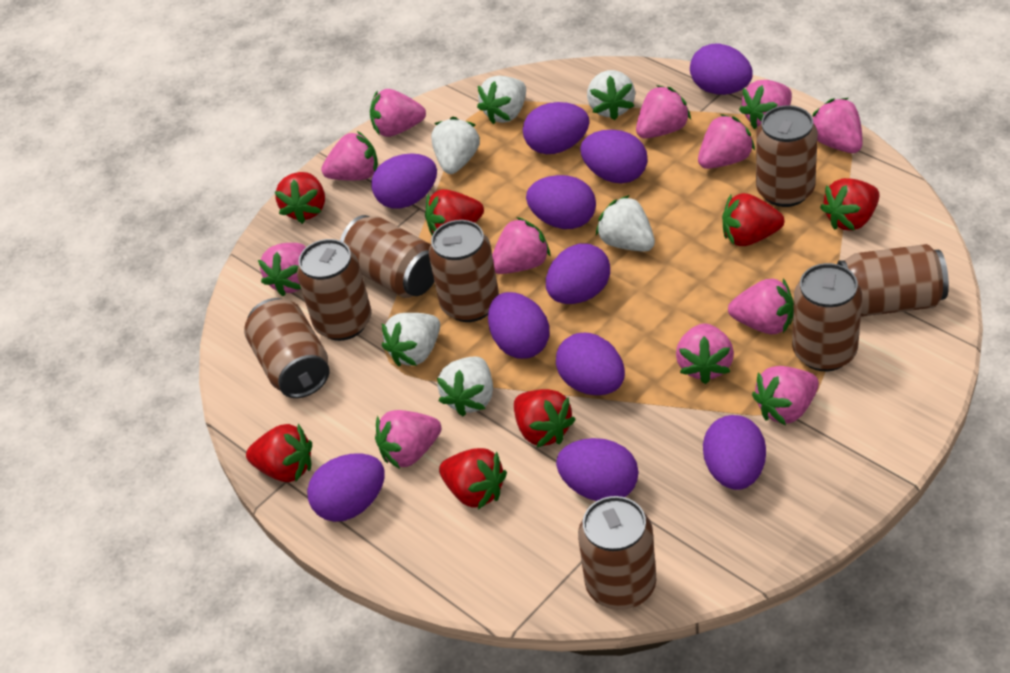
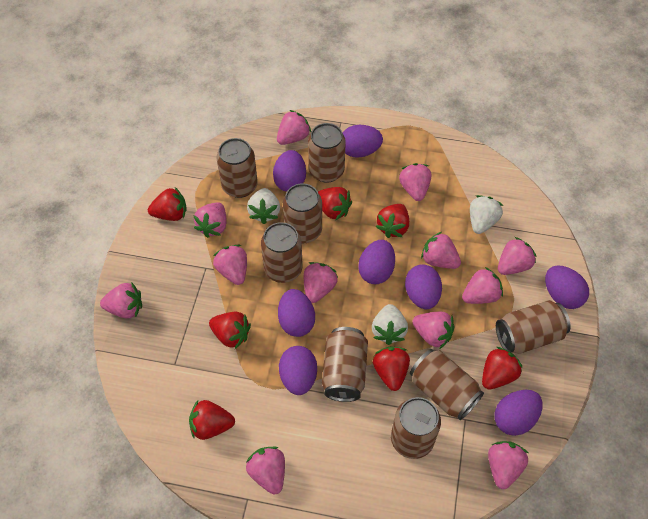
purple egg: [307,453,385,522] [371,153,437,209] [488,292,549,359] [523,102,589,154] [526,175,596,229] [546,243,610,304] [556,333,625,395] [556,438,639,501] [580,130,647,183] [690,44,753,95] [703,415,766,490] = 11 -> [273,150,306,192] [278,289,315,337] [279,346,317,395] [343,125,383,158] [358,240,395,284] [405,264,442,309] [494,390,543,436] [545,265,589,309] = 8
white strawberry: [382,313,440,366] [431,117,480,174] [437,357,493,416] [477,76,526,124] [587,70,635,120] [596,195,655,252] = 6 -> [247,188,280,224] [372,304,408,345] [470,195,503,234] = 3

